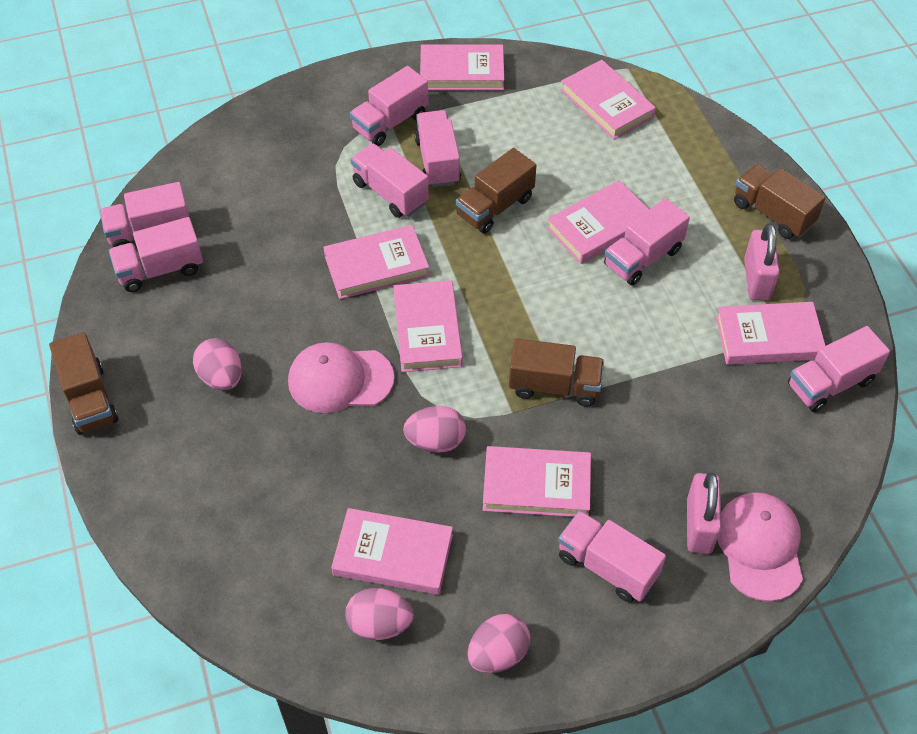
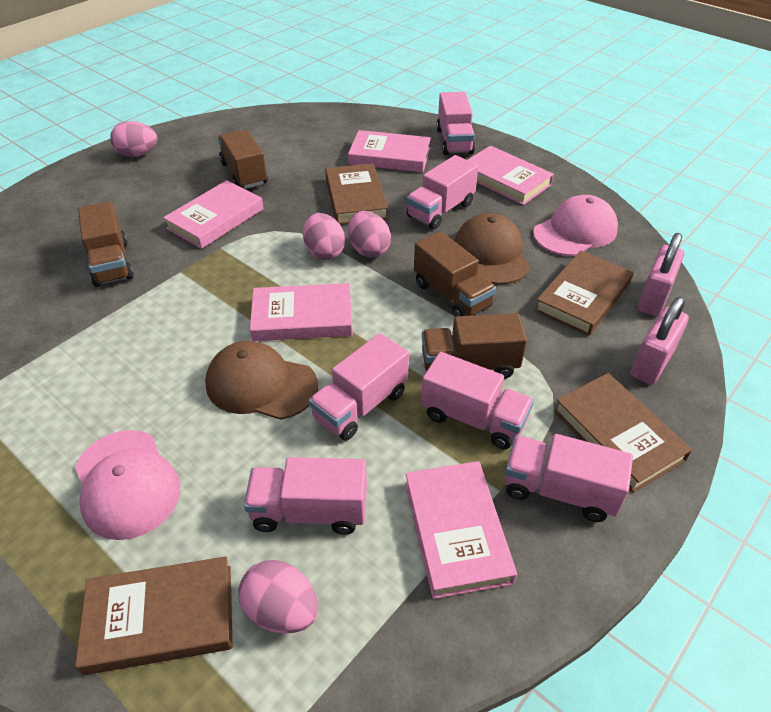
brown book: none = 0 -> [75,556,233,675] [325,163,388,224] [534,250,633,336] [553,373,692,493] = 4
brown cap: none = 0 -> [205,341,318,420] [455,213,530,285] = 2
pink book: [323,225,430,299] [331,508,453,595] [393,280,463,372] [420,44,504,90] [483,446,591,517] [547,180,649,264] [561,60,656,139] [716,302,826,365] = 8 -> [163,180,264,249] [250,283,353,341] [348,130,431,172] [405,461,517,599] [468,146,554,205] = 5
pink truck: [100,182,190,247] [109,217,203,292] [350,66,429,146] [351,143,429,218] [414,110,461,187] [558,511,666,602] [604,198,690,286] [788,326,890,412] = 8 -> [244,457,367,535] [309,333,409,441] [406,155,478,229] [421,352,534,449] [436,92,475,155] [504,434,633,522] = 6

